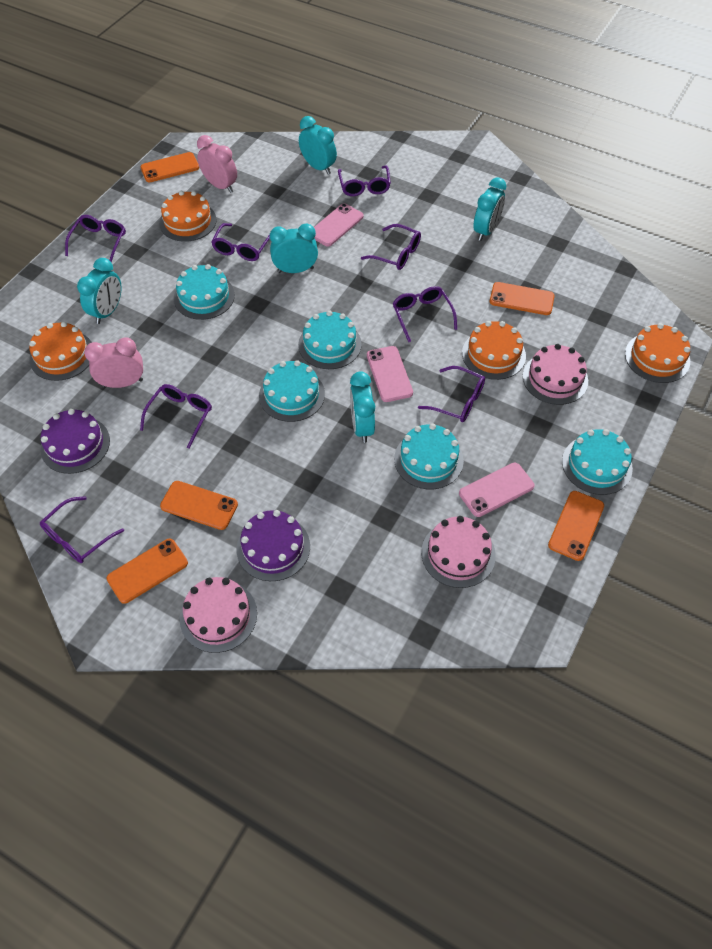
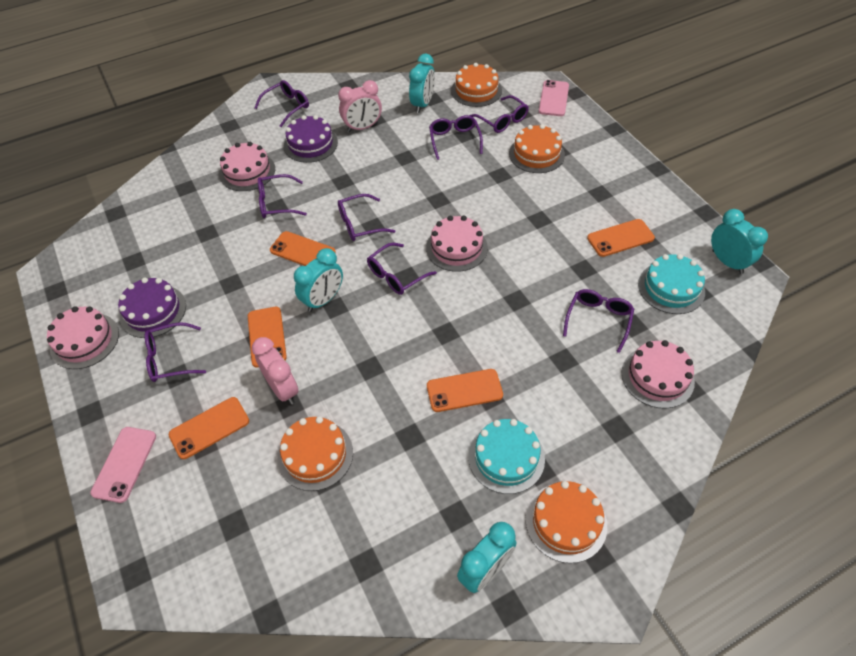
pink cake: [180,577,257,653] [421,516,496,588] [523,344,588,405] = 3 -> [47,306,119,369] [219,142,275,191] [426,216,488,272] [621,340,695,409] = 4
pink phone: [314,203,364,247] [367,346,413,402] [459,463,534,517] = 3 -> [90,427,156,503] [539,80,569,116] = 2
turquoise cake: [174,264,235,320] [259,360,325,422] [298,311,362,369] [394,424,464,489] [562,429,633,495] = 5 -> [468,419,545,494] [638,254,705,314] = 2
turquoise clock: [77,258,122,324] [270,223,318,273] [299,116,337,175] [350,371,375,443] [473,177,506,241] = 5 -> [294,248,343,312] [409,54,435,113] [457,522,517,593] [711,209,768,274] = 4

